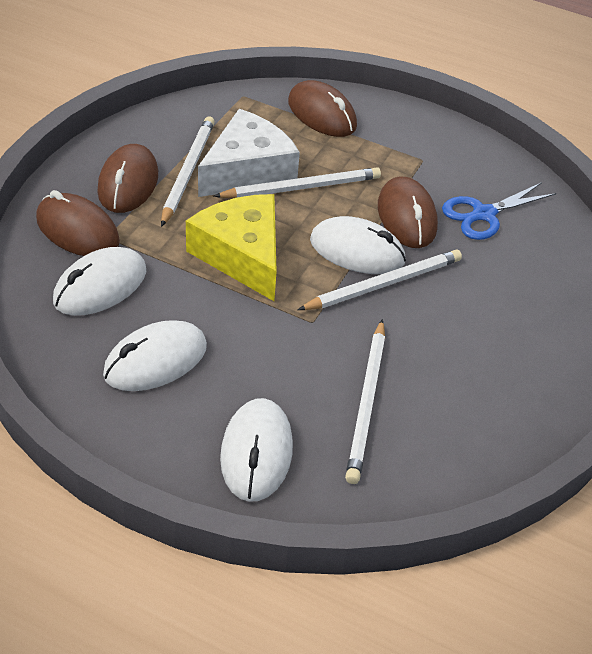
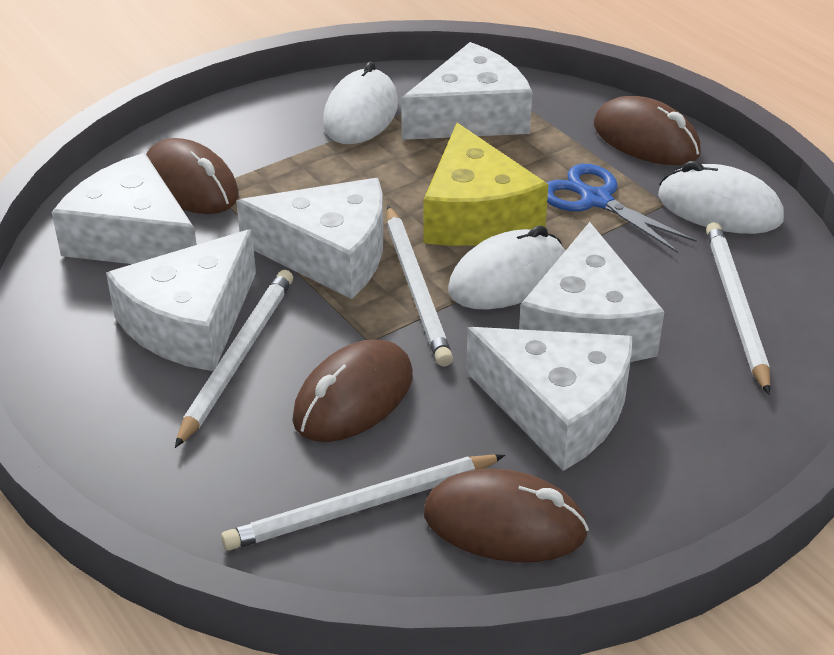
white cheese: [198,109,300,197] = 1 -> [52,153,197,264] [106,229,256,371] [236,178,383,299] [401,42,532,140] [466,327,633,471] [519,222,665,362] = 6
white mouse: [53,247,146,316] [103,320,207,391] [220,398,293,502] [310,216,406,274] = 4 -> [323,61,398,144] [448,225,565,310] [658,161,784,234] = 3

